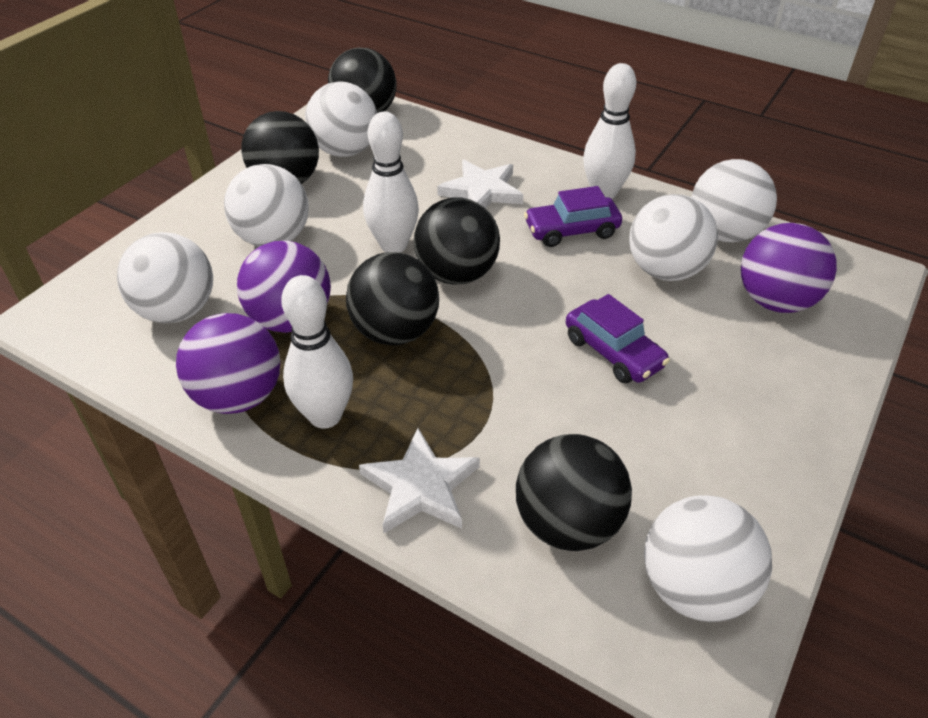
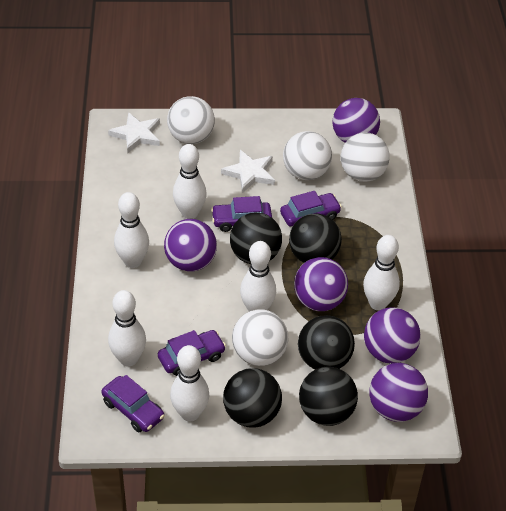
purple ball: [176,313,280,414] [237,241,331,333] [741,223,837,313] = 3 -> [164,219,217,272] [294,257,348,311] [333,98,380,143] [364,307,421,364] [369,363,428,422] = 5
purple car: [524,186,622,247] [566,294,670,384] = 2 -> [101,375,165,432] [158,330,226,376] [211,196,272,232] [280,191,342,226] = 4
white ball: [117,232,213,323] [224,164,309,247] [305,81,377,157] [629,194,718,281] [644,495,772,622] [692,159,777,242] = 6 -> [167,96,215,144] [232,309,288,366] [283,131,332,180] [341,133,390,182] = 4
white bowling pin: [281,275,353,429] [363,111,419,252] [583,63,636,199] = 3 -> [108,290,146,367] [114,192,149,268] [170,345,209,421] [173,144,207,219] [240,241,276,311] [363,235,400,310] = 6

